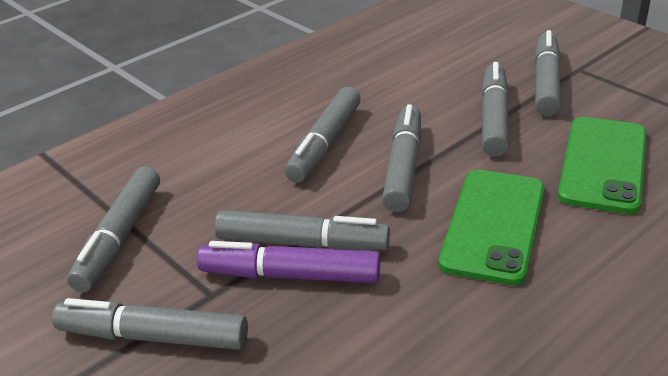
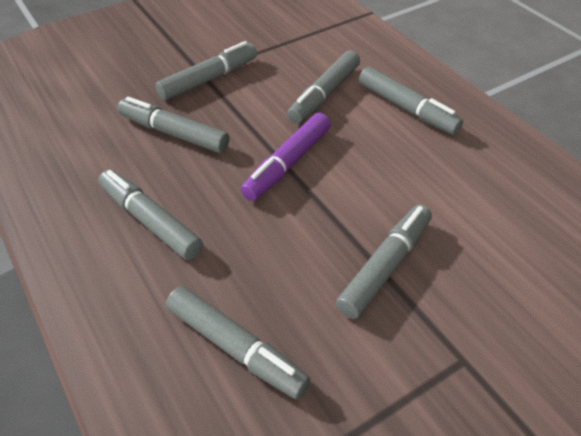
green phone: [439,170,545,285] [558,117,647,214] = 2 -> none = 0

